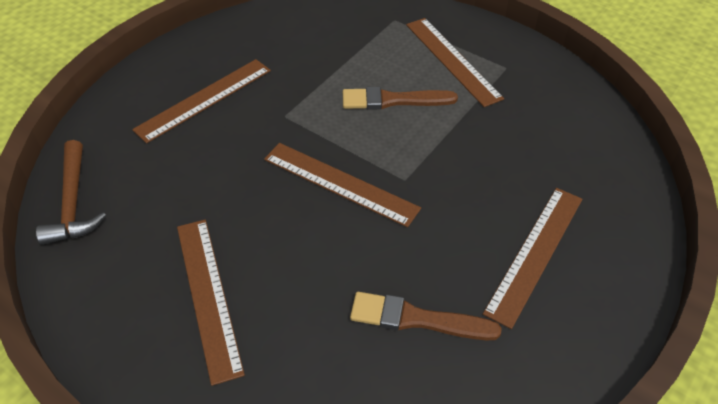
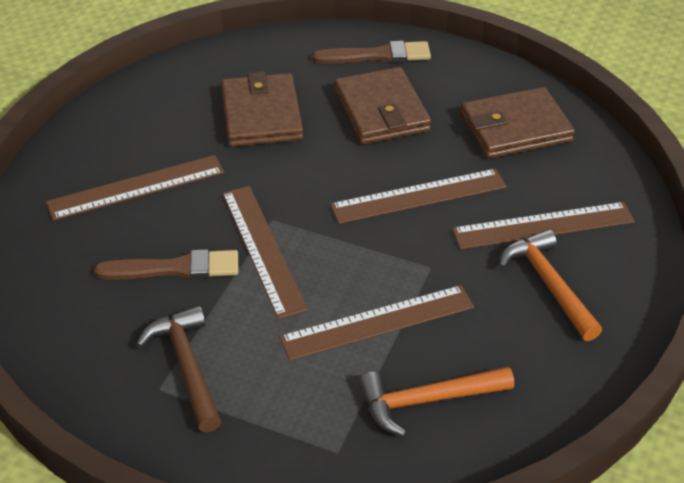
brown wallet: none = 0 -> [221,71,303,147] [334,67,431,144] [460,87,575,159] = 3
orange hammer: none = 0 -> [359,366,514,436] [499,229,602,341] = 2

